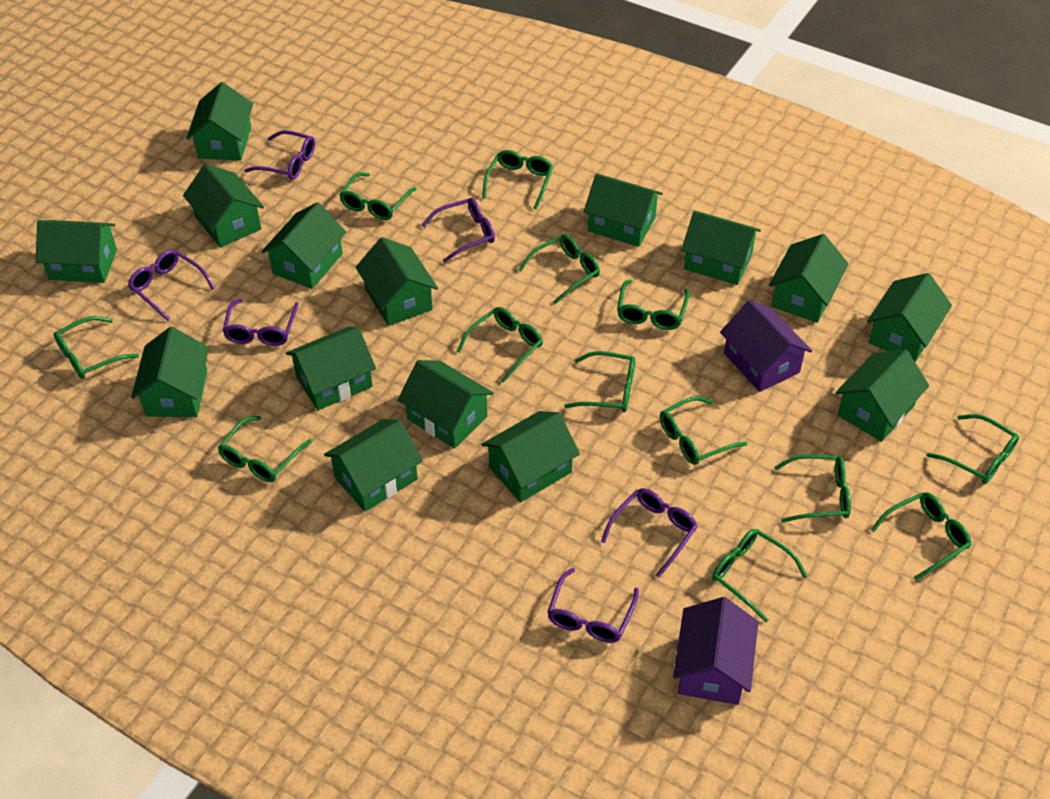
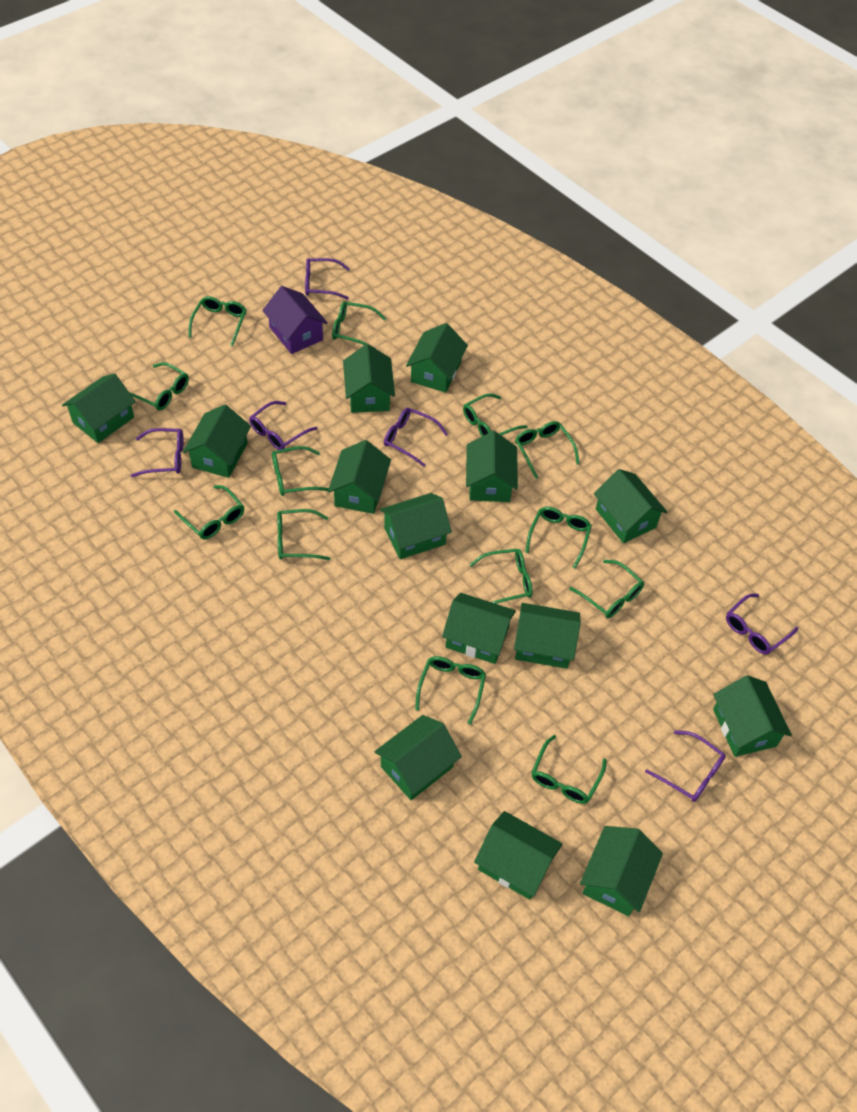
green house: [36,220,117,283] [131,327,209,417] [183,164,264,248] [186,82,253,160] [261,202,346,289] [286,327,376,410] [324,419,423,511] [356,237,438,326] [398,360,494,449] [482,411,580,502] [583,173,663,247] [681,211,761,285] [769,234,849,323] [835,349,929,442] [867,273,952,362] = 15 -> [62,373,136,443] [183,404,251,478] [328,440,391,514] [343,344,395,413] [374,715,462,800] [380,493,452,559] [406,323,468,393] [442,593,516,664] [466,431,518,502] [474,811,562,900] [514,603,581,669] [580,826,663,916] [594,469,667,543] [713,675,792,757] = 14
purple house: [673,597,758,705] [720,300,812,392] = 2 -> [262,286,328,354] = 1

